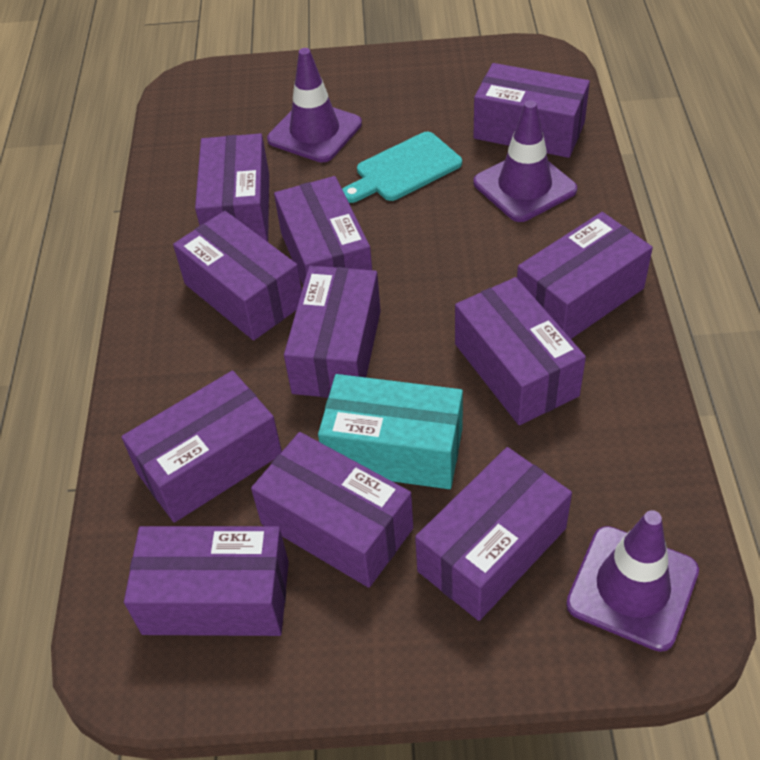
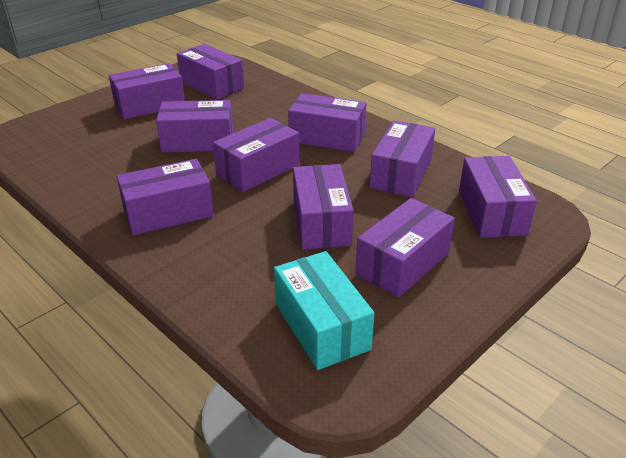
purple box: [121,371,282,523] [124,526,289,636] [173,211,302,341] [195,133,269,242] [251,432,413,588] [274,176,372,285] [284,266,381,398] [415,447,572,621] [455,277,586,425] [474,63,590,158] [517,212,653,339] = 11 -> [109,63,185,120] [117,159,214,236] [156,100,233,153] [177,44,244,100] [213,118,299,192] [288,93,366,152] [293,164,354,250] [355,198,455,298] [370,120,435,197] [459,156,537,238] = 10
purple traffic cone: [267,48,362,163] [473,100,577,222] [566,510,699,652] = 3 -> none = 0
turquoise cutting board: [342,132,462,203] = 1 -> none = 0

